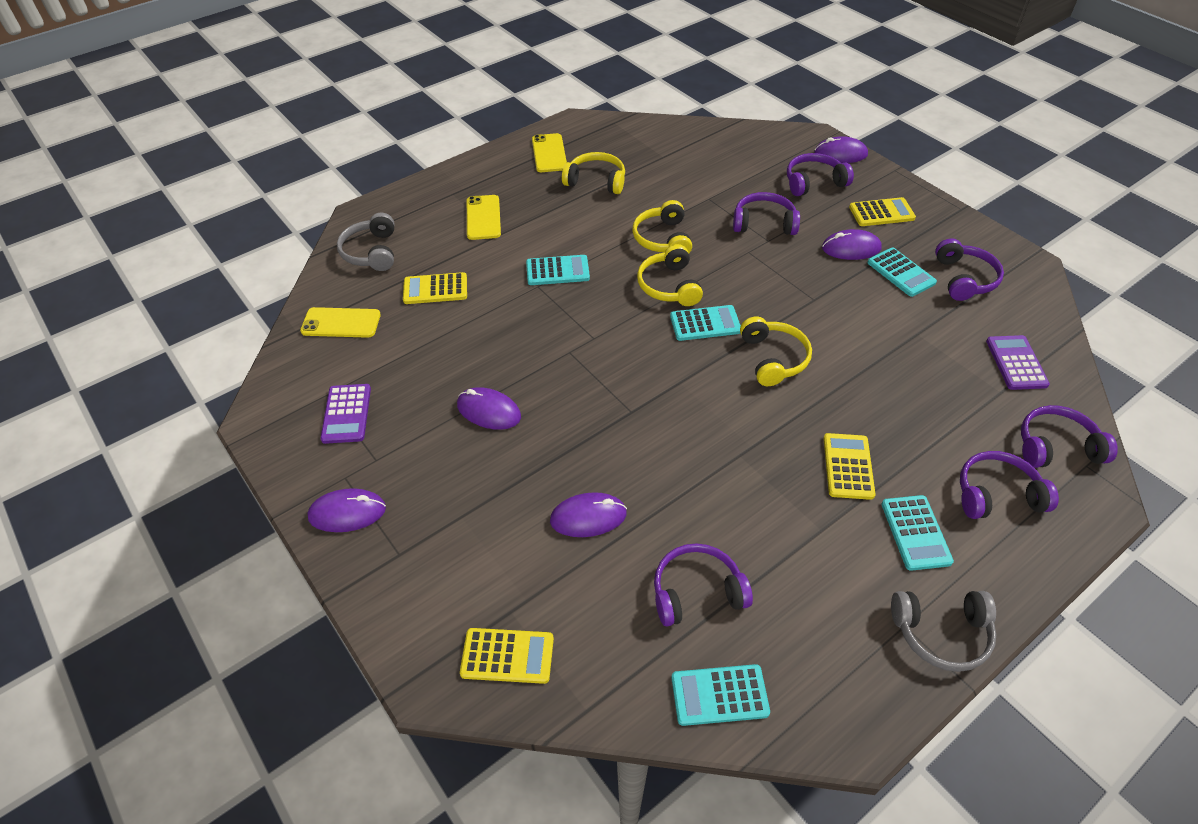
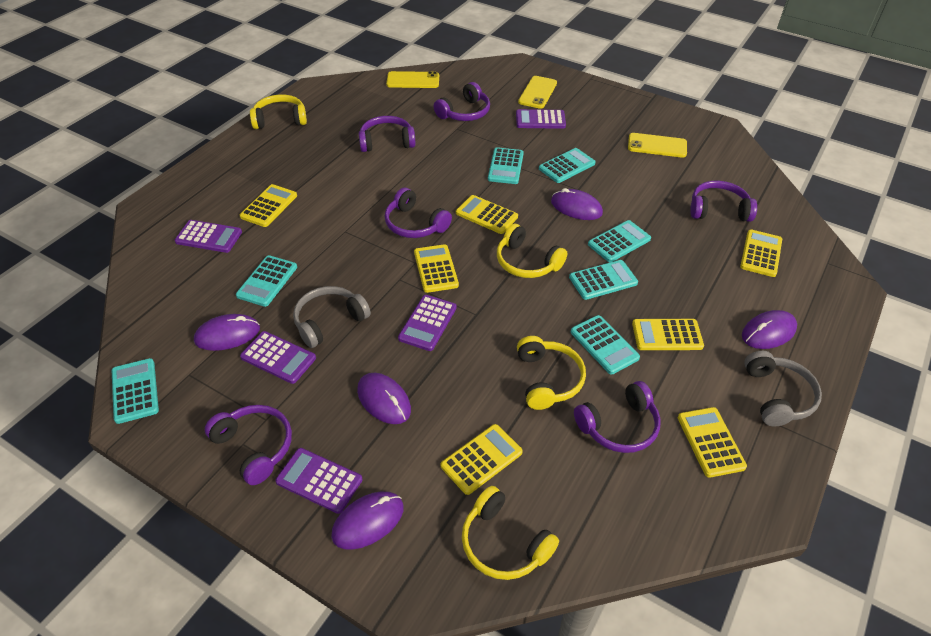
purple calculator: [321,384,371,444] [986,335,1050,390] = 2 -> [175,220,242,253] [240,331,316,384] [275,448,362,514] [398,295,457,351] [516,109,566,129] = 5
turquoise calculator: [526,255,590,285] [670,305,741,341] [671,664,770,726] [867,248,937,297] [881,495,954,571] = 5 -> [112,358,159,424] [236,255,297,307] [488,147,524,184] [539,148,596,183] [569,260,638,300] [571,315,640,374] [588,220,651,262] = 7
yellow calculator: [403,272,467,304] [460,628,554,684] [824,433,876,500] [849,197,916,226] = 4 -> [240,184,297,227] [414,244,459,293] [441,424,523,495] [456,195,518,234] [632,319,704,350] [678,407,747,478] [740,230,782,277] = 7

